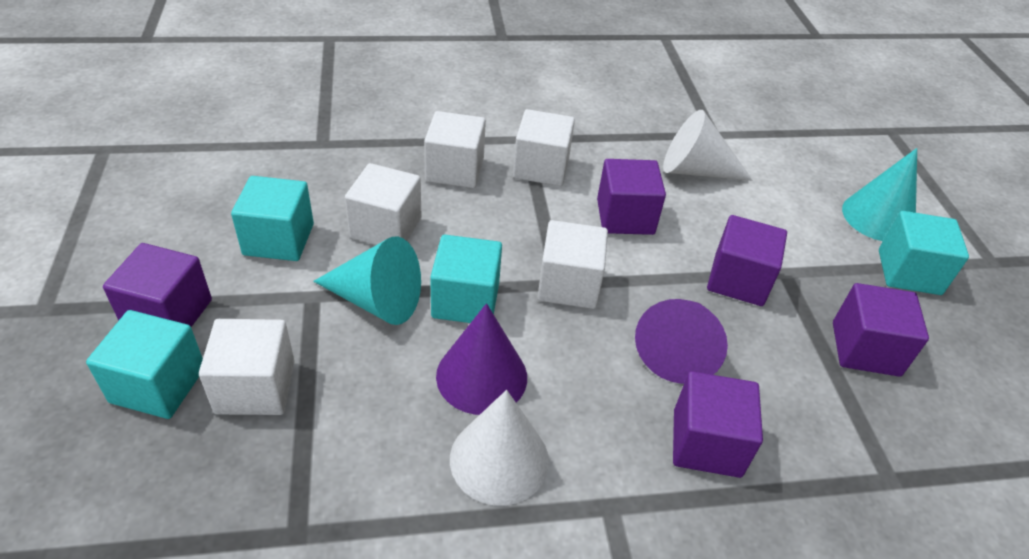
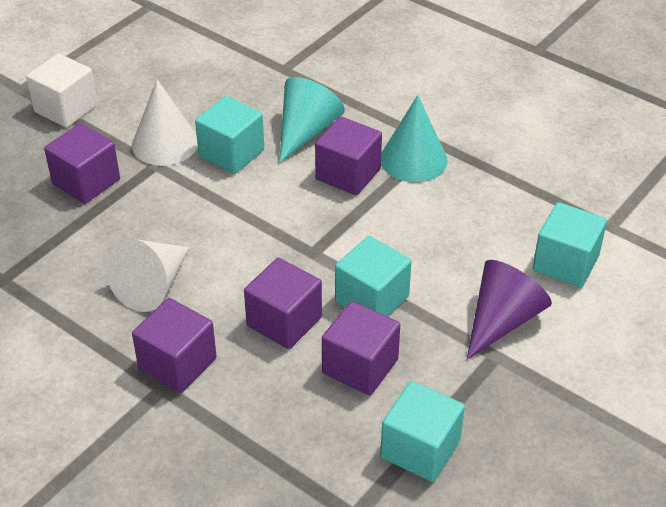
purple cone: [436,303,527,415] [635,299,728,384] = 2 -> [467,260,552,360] = 1
white cube: [199,319,295,415] [345,163,422,245] [424,111,486,188] [513,109,575,186] [538,220,608,309] = 5 -> [26,53,98,128] = 1

